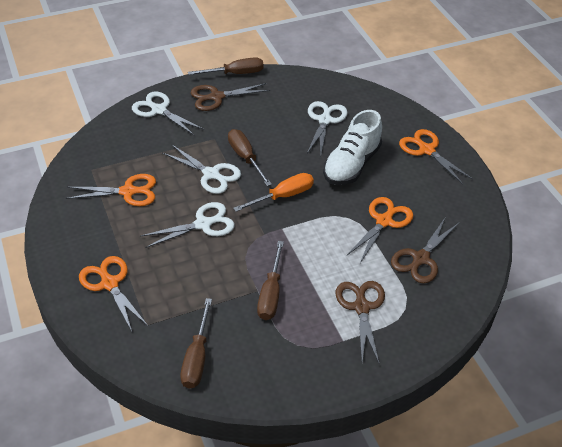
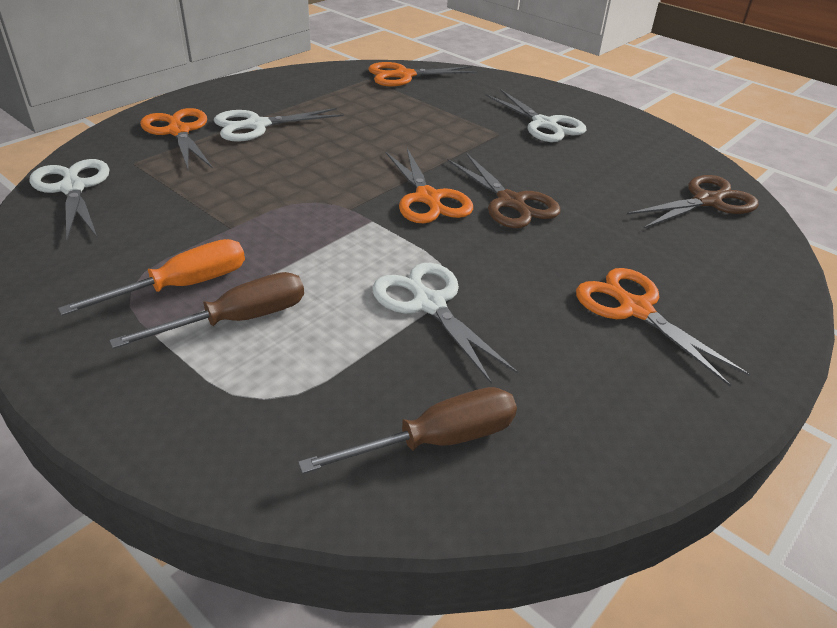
brown scissors: [191,83,270,111] [336,281,385,365] [391,218,459,283] = 3 -> [447,153,560,228] [627,175,759,229] = 2
brown screwdriver: [180,298,212,389] [188,57,264,75] [228,129,272,186] [257,241,284,320] = 4 -> [109,272,304,349] [298,387,517,474] = 2
white shoe: [323,110,382,185] = 1 -> none = 0

